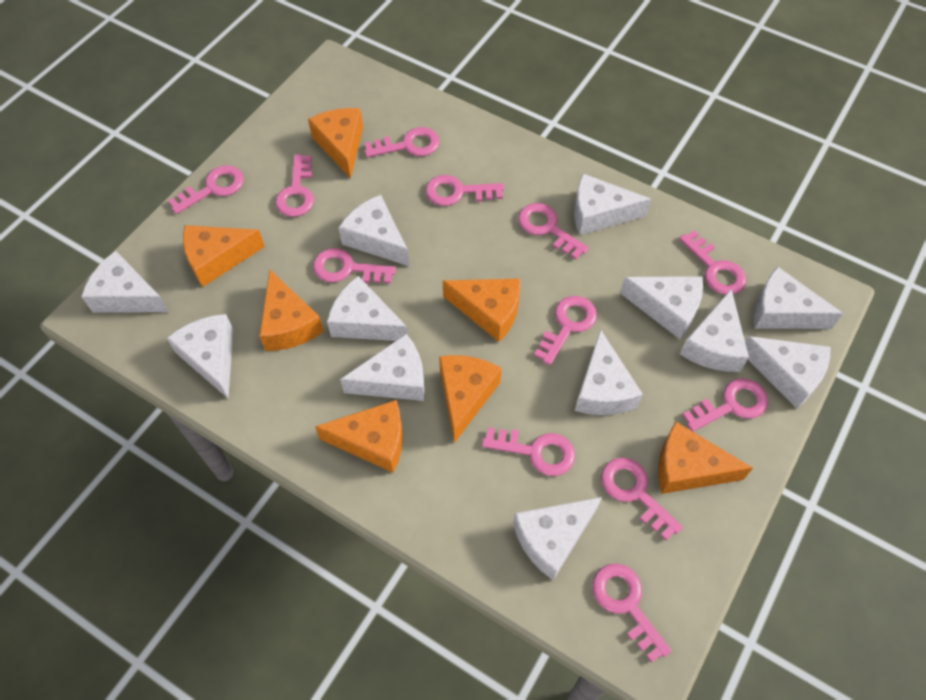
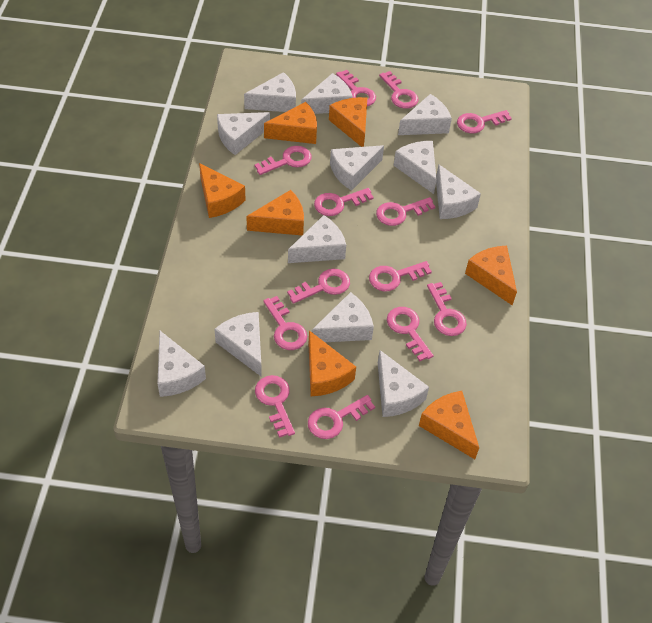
pink key: [168,166,244,214] [275,154,314,217] [313,248,396,284] [364,127,440,157] [425,175,504,206] [482,427,575,476] [518,203,589,260] [534,296,597,365] [592,564,671,663] [601,458,683,540] [679,230,746,295] [682,378,768,431] = 12 -> [255,146,312,175] [255,375,295,438] [263,296,307,350] [287,269,350,304] [308,395,375,439] [314,188,374,216] [336,70,376,106] [369,261,432,291] [376,197,435,226] [379,71,419,109] [387,307,434,361] [427,282,467,336] [457,110,512,133] = 13

